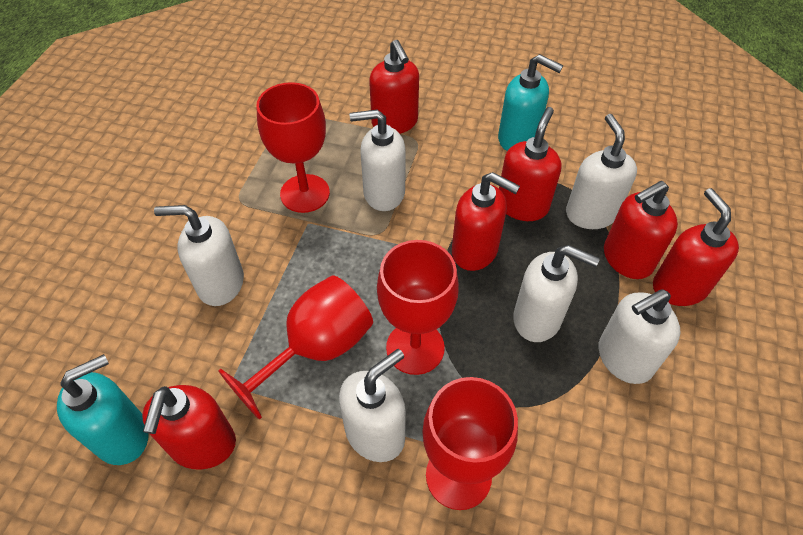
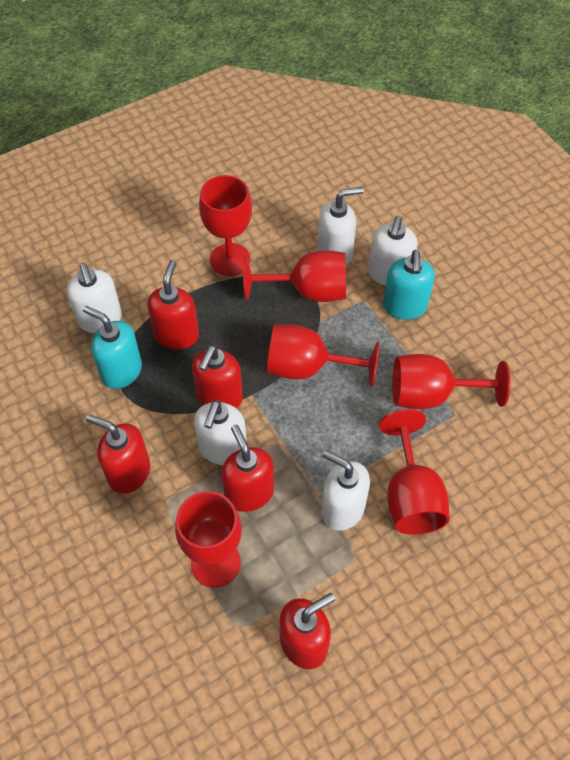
red goblet: [218,275,373,420] [256,82,330,213] [377,240,459,375] [422,377,518,510] = 4 -> [175,491,242,588] [199,175,252,276] [243,251,346,302] [267,325,379,387] [379,409,450,535] [392,354,511,409] = 6
red soap dispenser: [142,385,236,469] [369,40,419,134] [452,172,520,271] [499,107,562,221] [604,181,678,279] [653,188,739,306] = 6 -> [86,414,150,494] [147,260,199,349] [192,345,243,408] [221,425,274,512] [279,593,335,669] = 5
white soap dispenser: [154,205,244,306] [339,349,406,462] [350,109,406,211] [513,245,600,342] [566,114,637,229] [599,289,681,384] = 6 -> [67,263,122,333] [194,400,247,465] [318,187,364,265] [322,450,370,531] [368,216,418,286] = 5

